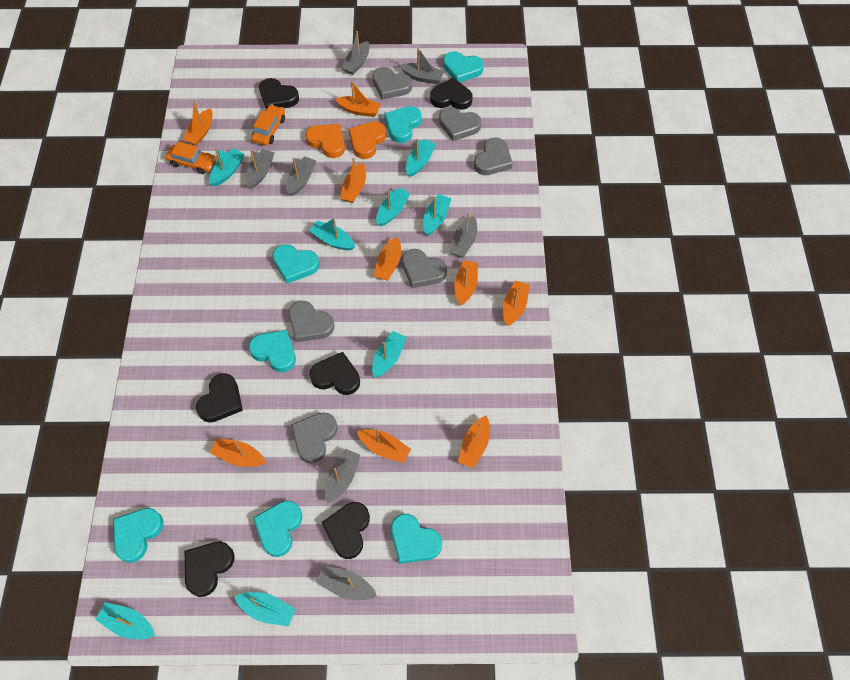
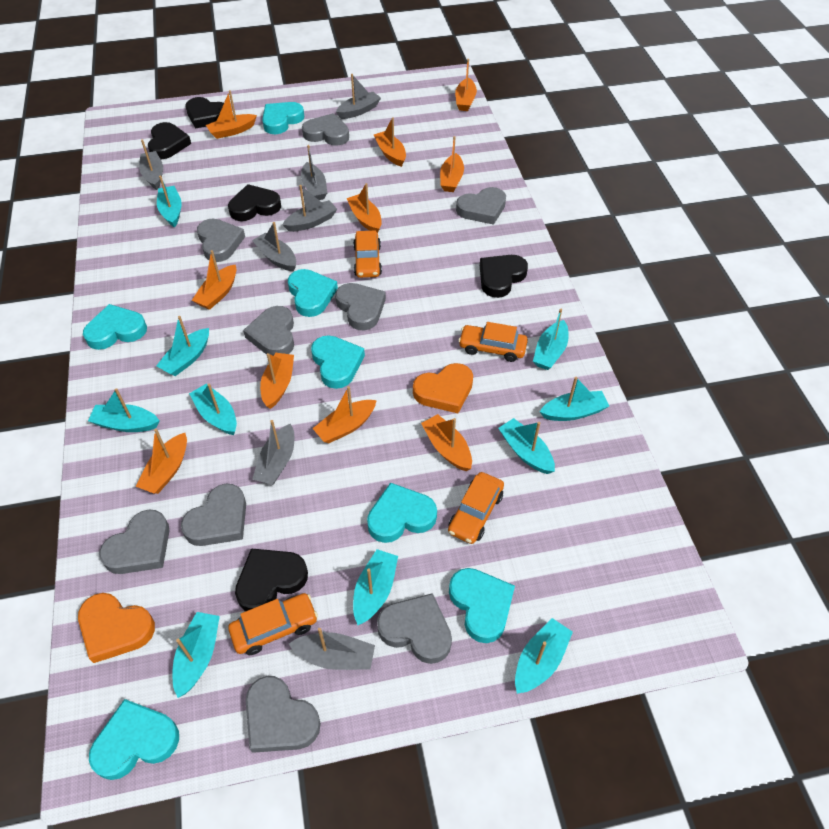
black heart: [185,542,235,597] [196,373,243,423] [259,78,299,109] [310,352,360,395] [321,502,370,559] [430,77,473,110] = 6 -> [148,122,191,159] [186,97,224,129] [228,184,281,221] [235,548,308,611] [480,255,528,298] = 5
grey heart: [289,301,334,342] [291,412,338,464] [373,67,412,100] [402,249,447,288] [439,107,481,141] [474,138,513,175] = 6 -> [99,509,169,574] [181,484,246,546] [197,219,245,262] [243,306,294,356] [246,676,321,753] [302,113,349,146] [335,283,386,330] [377,593,452,664] [456,187,506,225] = 9
orange boat: [183,101,213,146] [210,438,266,467] [335,81,381,117] [340,158,366,203] [357,428,411,463] [374,236,401,280] [454,260,478,306] [458,415,490,468] [503,281,529,326] = 9 -> [136,429,187,494] [192,250,237,310] [206,90,257,139] [260,353,294,409] [312,386,377,443] [347,183,382,233] [374,117,406,167] [421,414,472,471] [440,136,464,192] [455,59,477,111] = 10
orange car: [166,142,216,174] [251,104,285,146] = 2 -> [228,593,318,655] [353,230,382,278] [448,472,504,544] [458,322,528,362] = 4
turquoise boat: [95,602,155,639] [209,148,244,186] [234,592,295,627] [309,218,355,250] [372,331,406,378] [376,188,411,227] [406,139,436,177] [423,194,451,235] = 8 -> [88,388,159,432] [156,316,209,376] [157,176,182,228] [173,612,220,698] [189,384,237,435] [353,549,398,625] [498,418,555,474] [515,618,573,694] [533,309,569,370] [540,377,609,421] = 10

